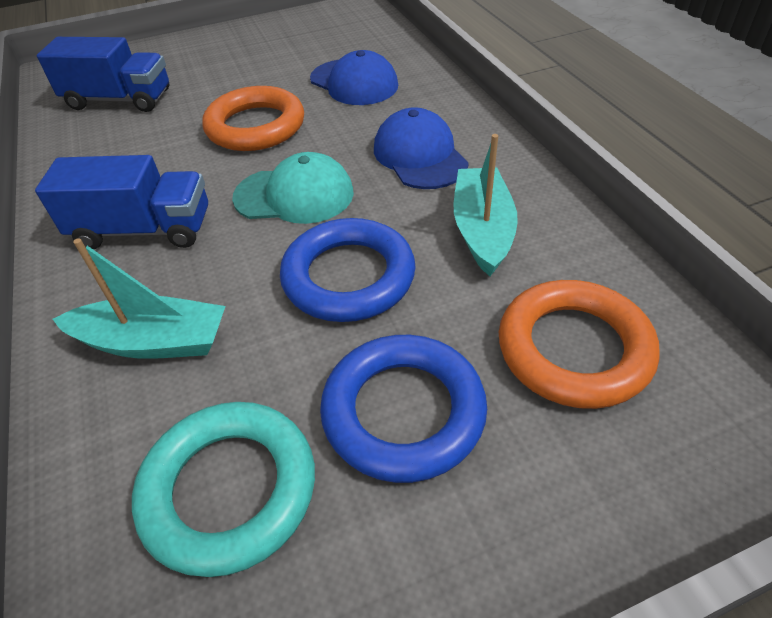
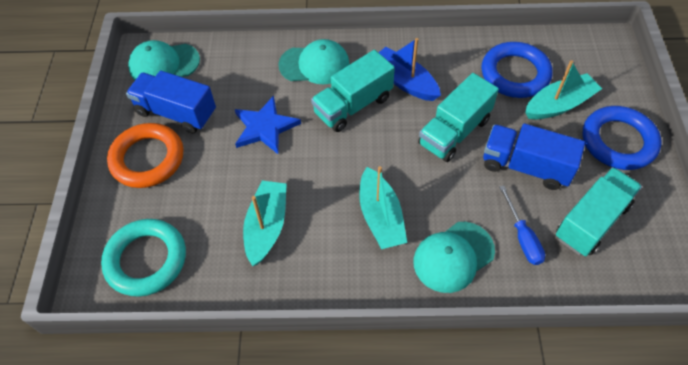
blue boat: none = 0 -> [378,38,441,101] = 1
blue cap: [310,50,398,105] [374,107,469,189] = 2 -> none = 0
blue screwdriver: none = 0 -> [499,185,545,265] = 1
blue star: none = 0 -> [234,96,301,154] = 1
orange ring: [202,86,304,151] [499,280,660,409] = 2 -> [107,123,183,188] = 1
turquoise boat: [53,238,226,359] [453,134,518,276] = 2 -> [243,181,287,266] [359,166,407,249] [525,60,602,119] = 3
turquoise cap: [232,152,354,224] = 1 -> [128,40,200,80] [278,39,350,84] [413,222,495,293] = 3
turquoise truck: none = 0 -> [311,50,395,132] [418,73,499,162] [556,167,642,256] = 3

